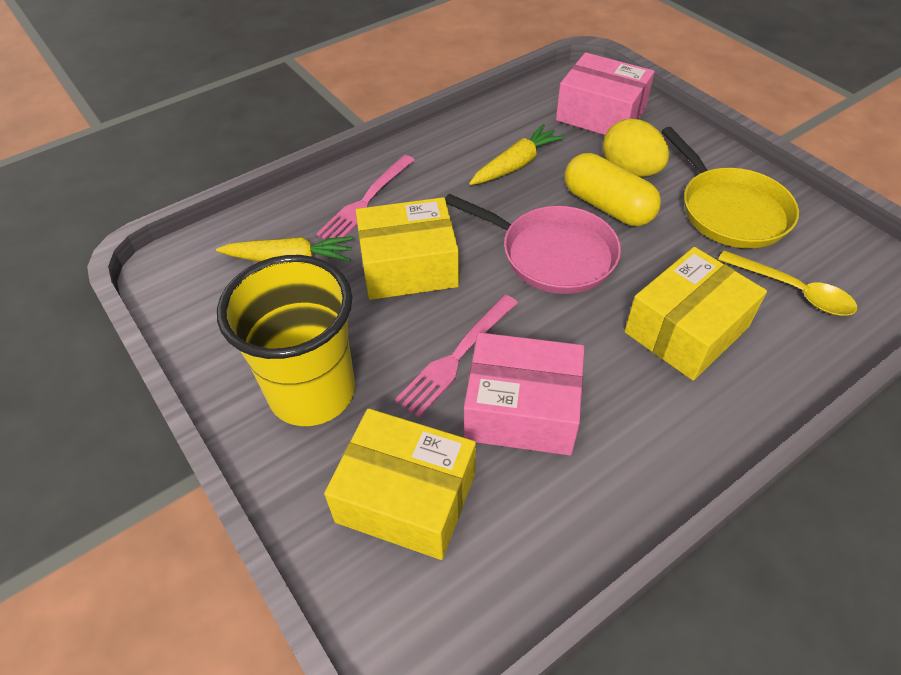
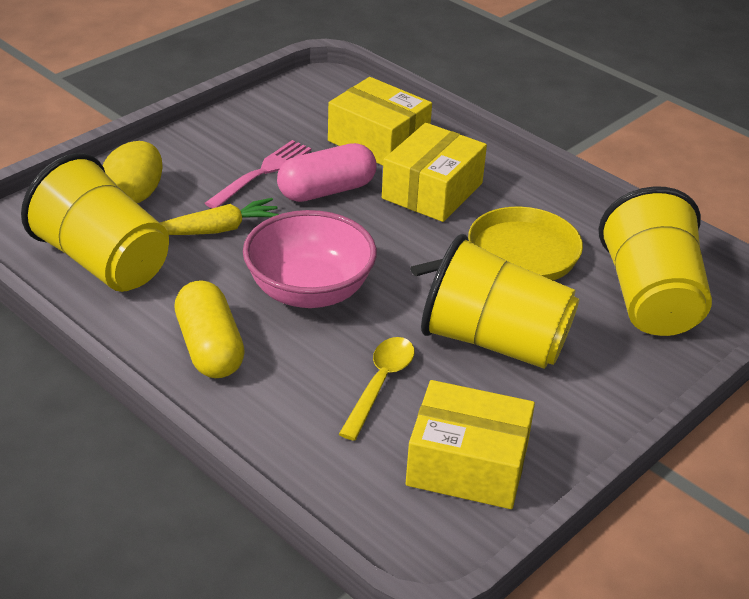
pink bowl: none = 0 -> [243,210,377,308] = 1
pink box: [464,332,585,456] [556,53,654,135] = 2 -> none = 0
pink capsule: none = 0 -> [277,143,376,202] = 1
pink fork: [316,155,415,245] [395,295,518,417] = 2 -> [205,140,311,208] = 1
pink pan: [445,194,621,294] = 1 -> none = 0
yellow carrot: [216,236,353,262] [469,124,565,185] = 2 -> [160,198,279,235] = 1
yellow cup: [217,255,355,426] = 1 -> [21,153,169,292] [421,234,580,369] [599,186,712,336] = 3

